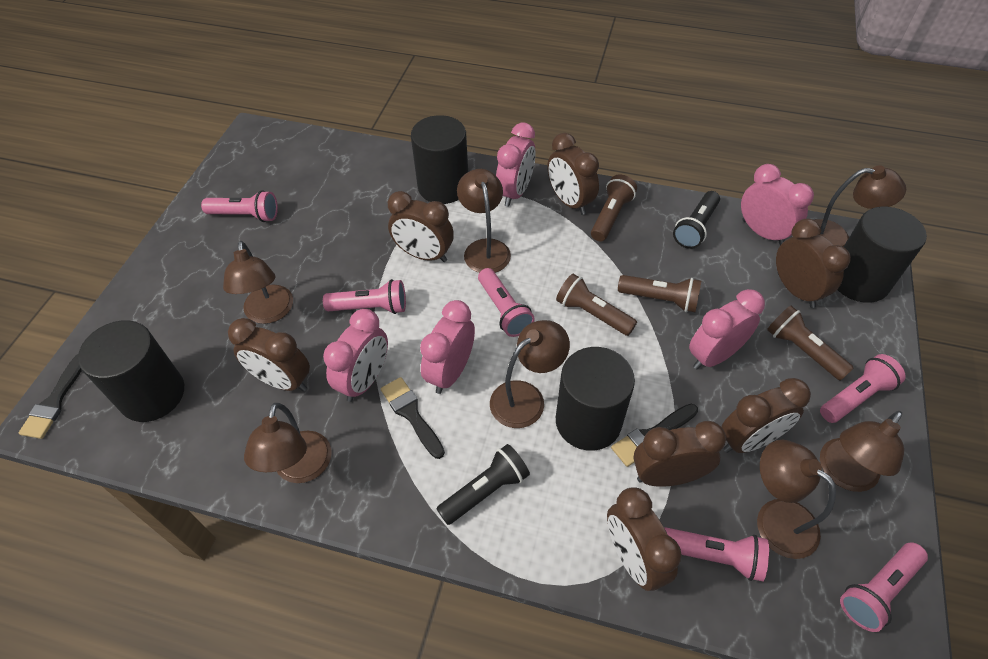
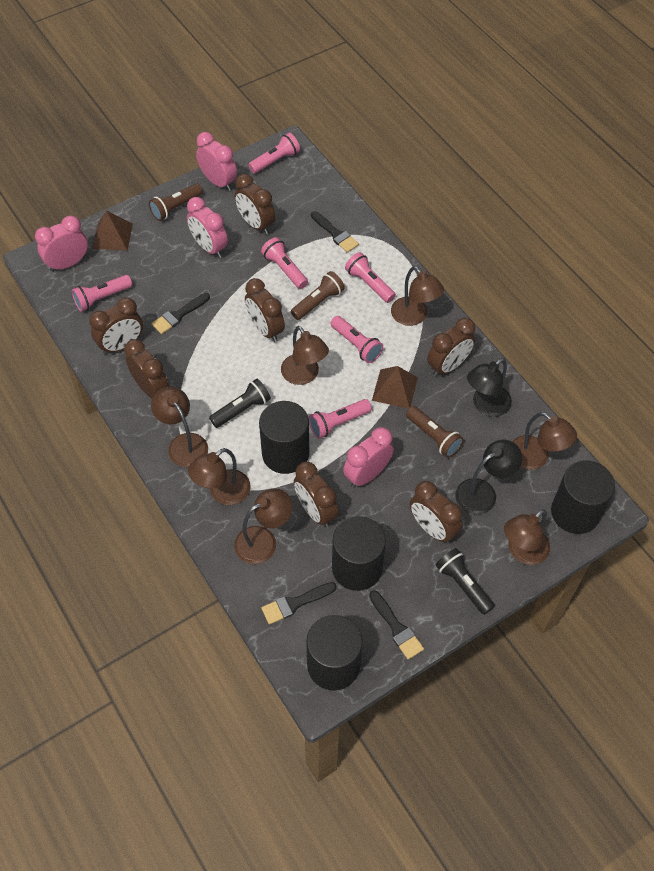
black brush: [19,354,82,439] [381,377,445,459] [611,404,698,467] = 3 -> [151,293,210,334] [261,582,337,625] [311,211,359,253] [369,590,424,659] = 4
black lamp: none = 0 -> [455,440,522,515] [467,358,512,417] = 2
brown flashlight: [556,274,637,336] [591,174,637,242] [618,275,701,312] [767,306,853,381] = 4 -> [149,184,203,221] [291,271,345,320] [406,406,464,458] = 3
brown pyramid: none = 0 -> [92,211,133,251] [372,366,418,409] = 2
pink clock: [323,309,388,402] [420,300,475,394] [496,122,536,207] [689,289,765,370] [741,164,814,245] = 5 -> [35,216,88,272] [187,197,228,258] [196,132,237,191] [343,427,394,488] = 4

